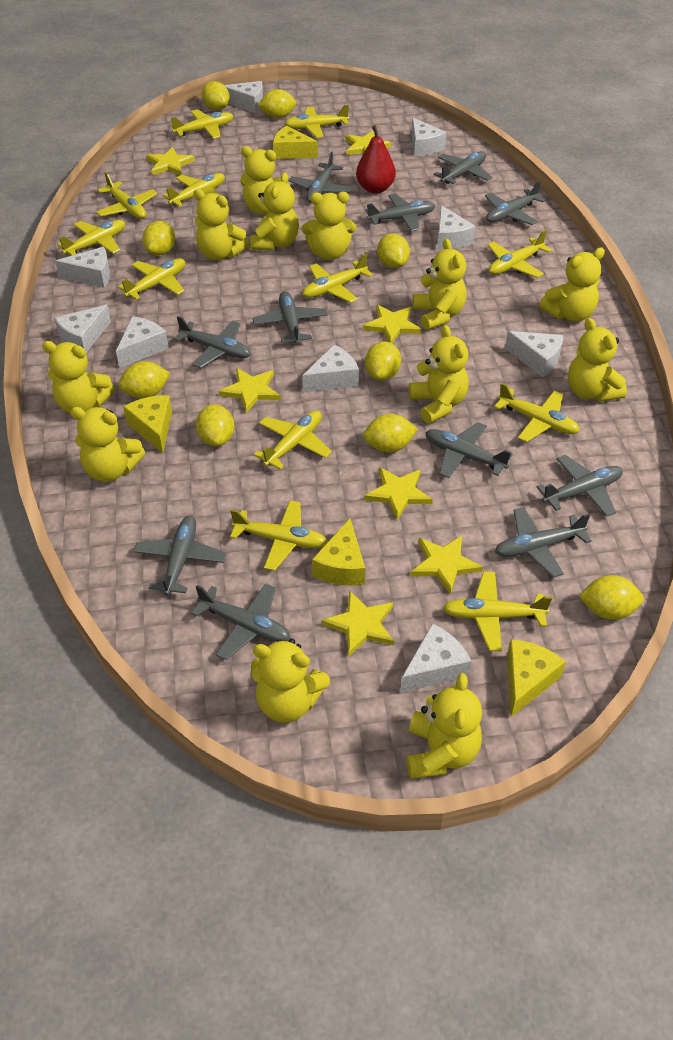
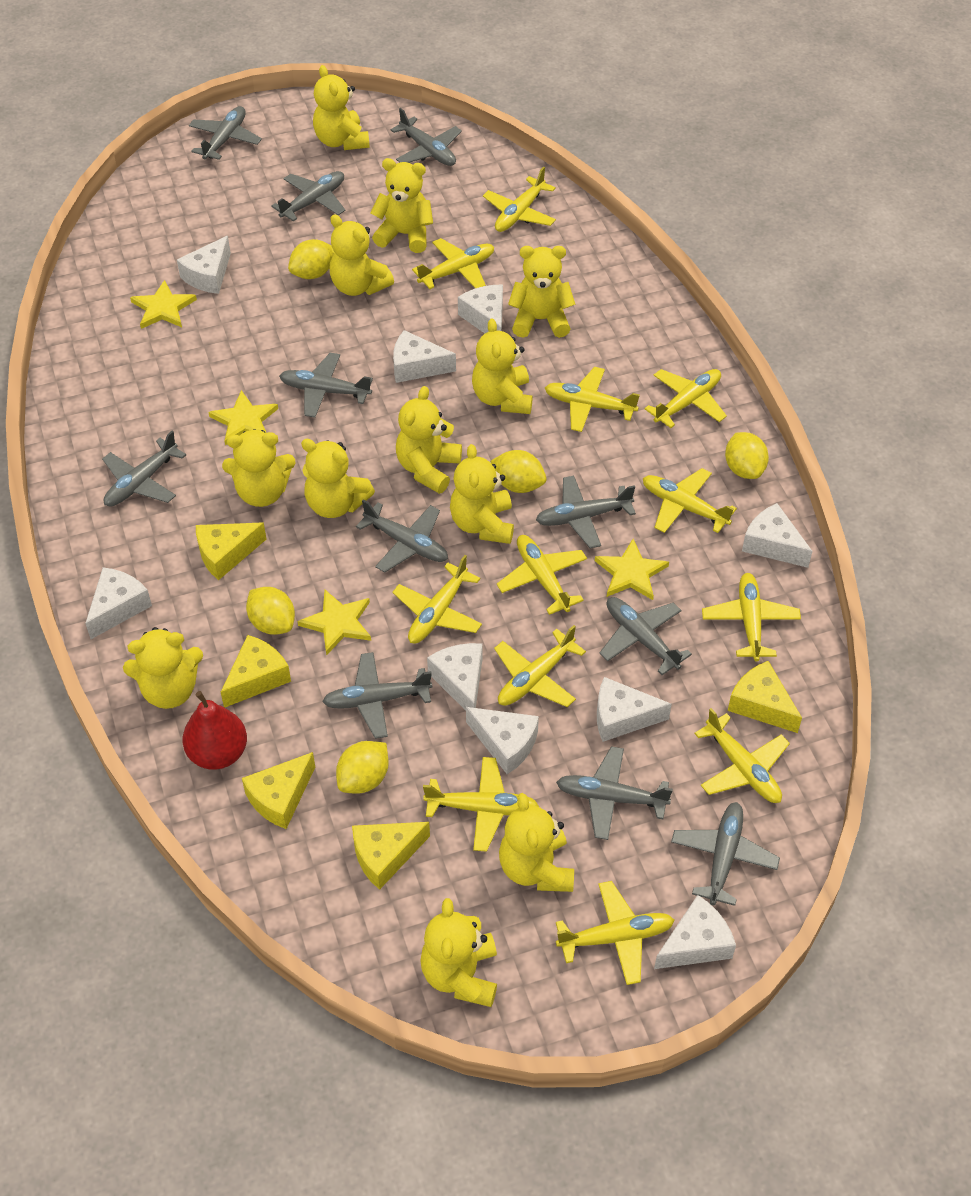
yellow cheese: [123,395,172,453] [273,126,318,159] [312,518,365,586] [507,639,566,717] = 4 -> [196,522,266,580] [221,635,291,708] [242,752,315,829] [352,822,430,890] [728,661,802,733] = 5
yellow lemon: [118,361,170,398] [142,221,175,256] [196,404,234,446] [201,81,230,111] [258,89,297,118] [363,414,418,452] [365,341,401,381] [377,233,410,269] [579,575,644,620] = 9 -> [246,587,295,635] [288,239,334,279] [336,741,389,794] [490,450,547,493] [725,432,769,479] = 5
yellow star: [146,147,195,175] [219,368,281,413] [322,591,394,657] [346,130,391,155] [363,305,421,343] [364,467,433,520] [410,536,483,595] = 7 -> [130,280,197,329] [208,390,278,445] [297,590,371,655] [595,539,669,600] = 4

